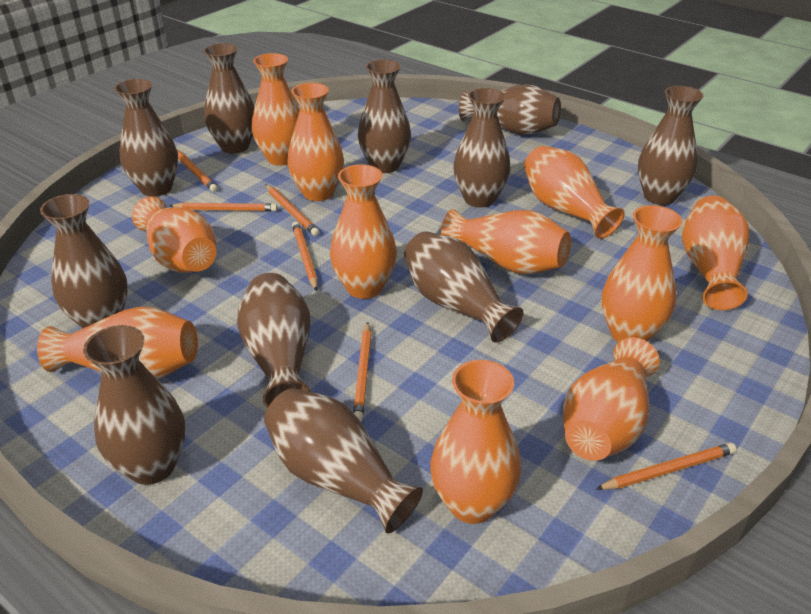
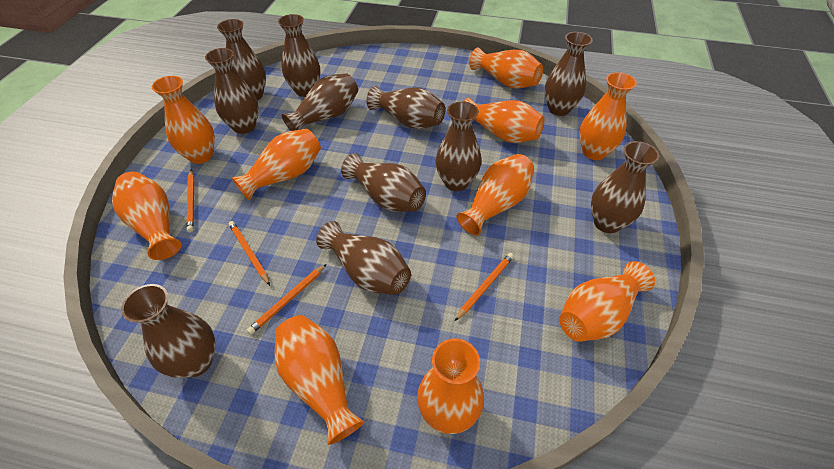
orange pencil: [169,202,277,211] [177,150,218,192] [266,185,319,236] [292,222,318,291] [353,322,371,422] [596,443,736,490] = 6 -> [187,169,194,232] [228,221,270,285] [247,264,326,335] [455,253,514,321] = 4
orange vase: [37,307,198,379] [132,196,216,273] [252,53,300,166] [288,83,344,201] [330,164,397,299] [430,360,521,524] [441,209,571,274] [524,146,625,239] [563,337,660,461] [602,205,682,342] [682,195,750,310] = 11 -> [112,171,181,260] [152,76,215,164] [231,129,321,201] [275,315,364,445] [417,339,484,434] [456,154,534,236] [464,97,544,143] [469,47,543,89] [559,261,655,342] [579,72,637,160] = 10

